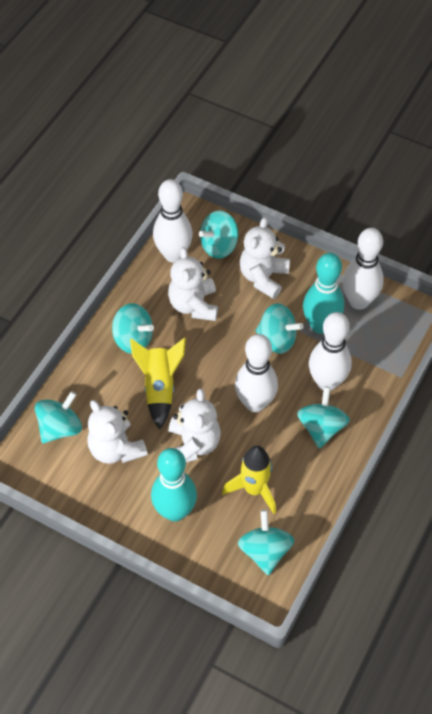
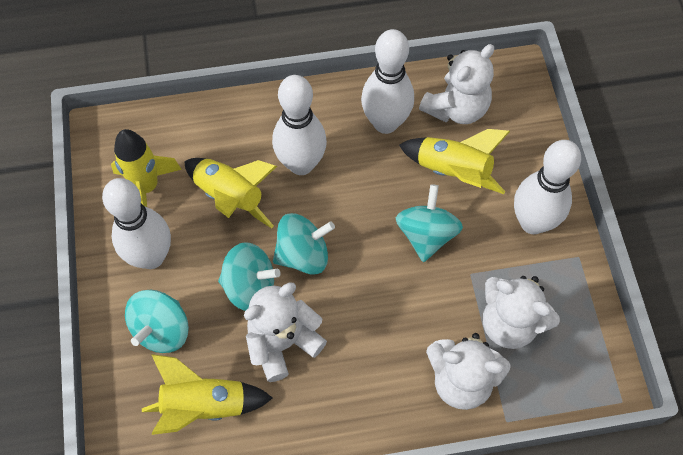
turquoise bowling pin: [151,448,197,522] [303,253,344,334] = 2 -> none = 0
turquoise spinning top: [35,391,82,443] [112,303,154,354] [199,210,238,259] [238,510,294,575] [255,303,303,354] [297,387,350,448] = 6 -> [125,290,189,353] [218,242,281,311] [273,213,335,275] [396,184,463,262] = 4
yellow rocket: [130,337,186,429] [222,446,276,514] = 2 -> [111,129,182,207] [142,354,273,435] [184,158,277,228] [399,129,510,194] = 4

